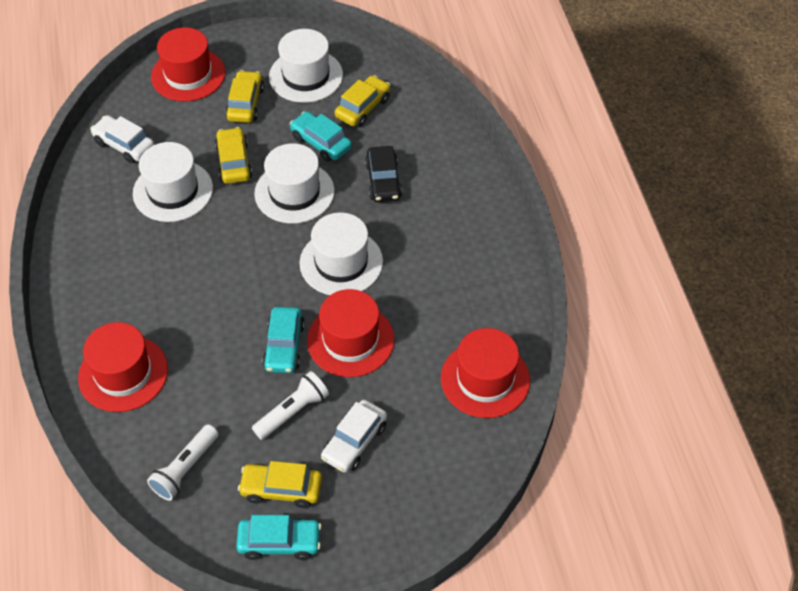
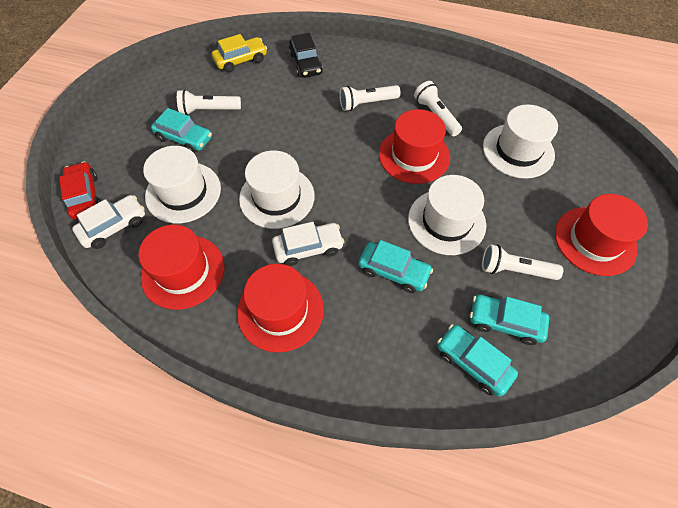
red car: none = 0 -> [59,161,101,219] = 1
turquoise car: [236,515,322,560] [262,307,305,373] [290,111,352,162] = 3 -> [151,108,212,153] [358,240,433,293] [437,324,518,397] [470,295,549,345] = 4
white flashlight: [147,424,219,501] [252,371,329,440] = 2 -> [177,89,241,115] [339,85,401,111] [414,81,462,136] [482,244,563,280] = 4
yellow car: [215,127,252,184] [225,70,264,123] [238,461,322,508] [335,75,390,127] = 4 -> [212,34,267,72] = 1

